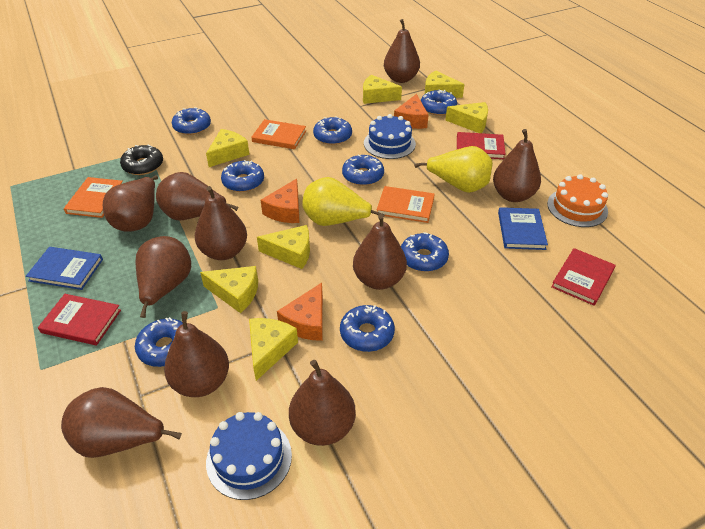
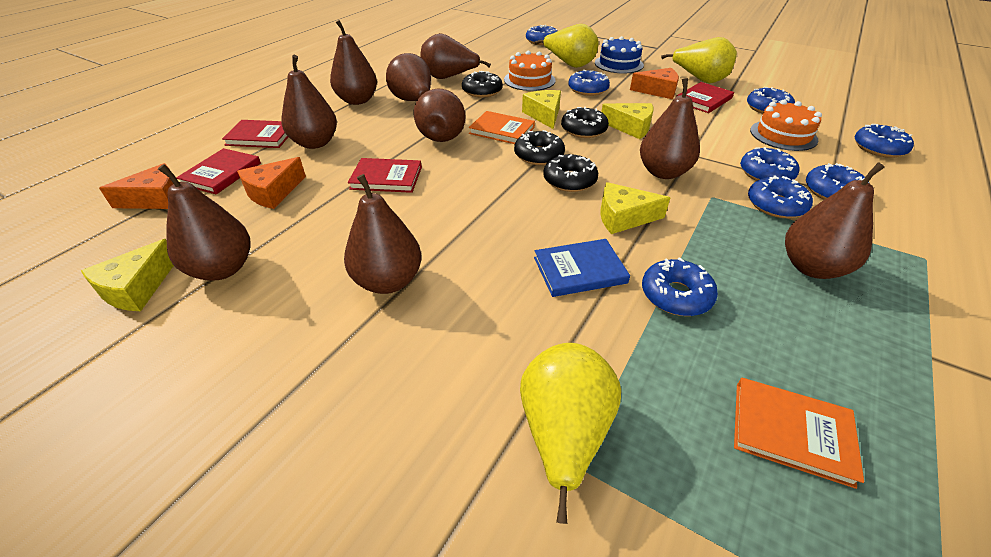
black donut: [120,144,163,175] = 1 -> [462,71,503,98] [514,130,565,165] [543,154,598,192] [561,107,609,138] = 4
blue book: [26,247,103,290] [498,207,548,250] = 2 -> [534,239,630,297] = 1
blue cake: [206,412,292,500] [364,114,416,159] = 2 -> [595,36,644,73] = 1
brown pear: [61,387,182,458] [103,175,158,231] [135,236,191,318] [156,172,238,221] [164,311,229,397] [195,186,247,260] [289,360,356,446] [353,214,407,290] [384,19,420,83] [493,129,541,202] = 10 -> [158,164,250,281] [281,55,337,149] [330,20,377,105] [344,174,422,294] [386,53,431,101] [414,89,466,142] [420,33,491,79] [640,78,700,179] [785,162,885,279] = 9
orange book: [64,177,123,218] [252,119,306,149] [377,186,435,223] = 3 -> [469,111,535,144] [734,378,864,489] = 2
orange cake: [547,174,608,227] = 1 -> [504,51,556,91] [750,100,822,151] = 2
red book: [38,294,121,345] [457,132,506,159] [551,248,616,306] = 3 -> [176,148,261,194] [222,120,288,148] [348,158,422,193] [676,82,734,113] = 4
yellow cheese: [200,266,258,313] [206,129,250,167] [249,318,298,381] [257,225,310,269] [363,75,402,104] [425,70,464,98] [445,102,488,133] = 7 -> [81,239,174,311] [522,90,561,129] [600,182,670,234] [602,103,653,139] = 4
yellow pear: [302,177,385,226] [414,146,493,193] = 2 -> [520,343,621,524] [535,24,599,68] [661,37,737,83] = 3

